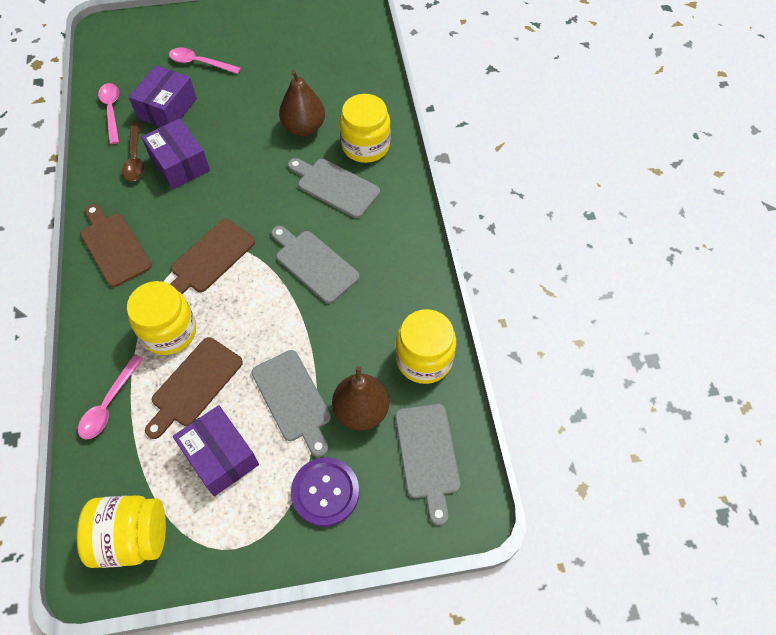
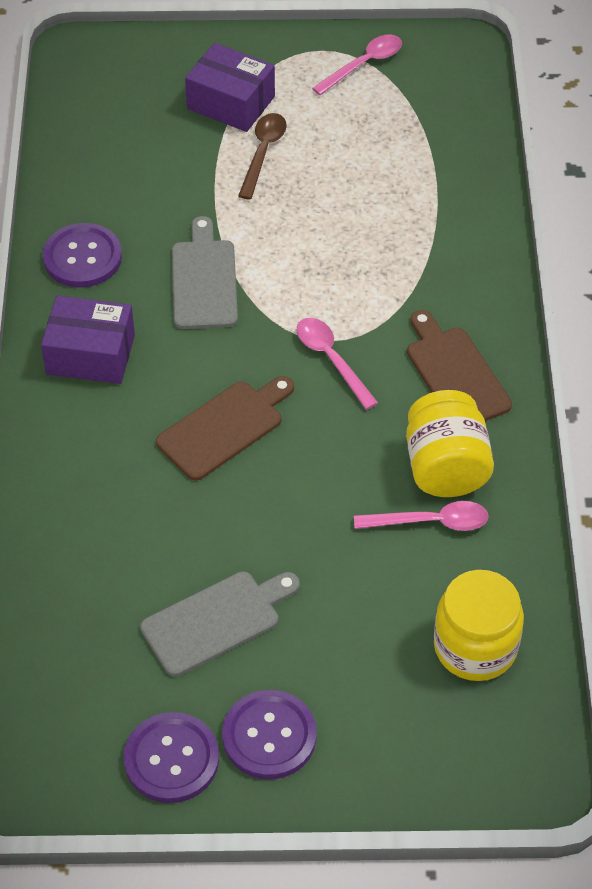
brown cutting board: [80,204,152,287] [145,337,243,439] [170,219,255,294] = 3 -> [156,376,294,481] [407,310,512,421] = 2
brown pear: [279,70,325,136] [332,366,389,430] = 2 -> none = 0
grey cutting board: [252,350,331,457] [271,226,360,303] [288,158,380,218] [395,404,460,525] = 4 -> [140,571,300,677] [172,216,238,329] = 2
purple box: [129,65,197,127] [141,118,210,189] [173,405,259,496] = 3 -> [41,295,135,384] [185,43,275,132] = 2
purple button: [291,457,359,527] = 1 -> [43,223,122,288] [124,712,219,803] [222,690,316,779] = 3
yellow jar: [77,495,166,568] [127,281,196,355] [340,94,391,163] [395,309,456,384] = 4 -> [406,390,494,497] [434,570,524,681] = 2

